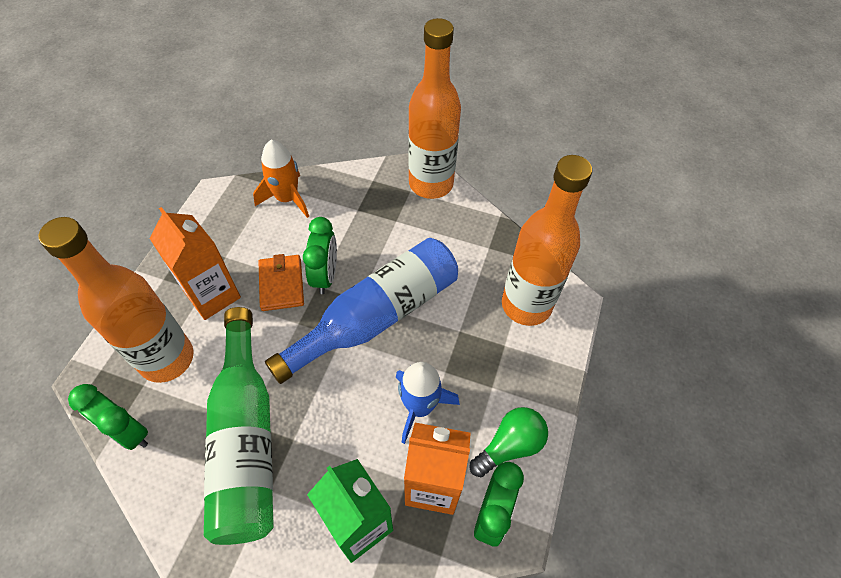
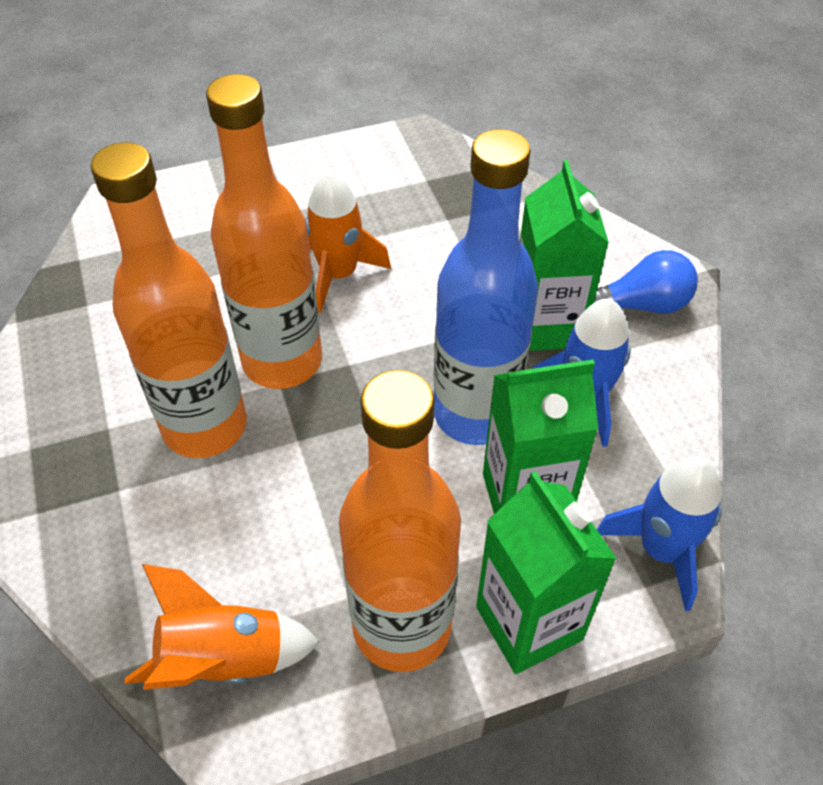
blue light bulb: none = 0 -> [594,250,698,314] = 1
blue rocket: [396,362,460,444] = 1 -> [533,299,631,447] [597,457,722,611] = 2
green bottle: [204,307,274,545] = 1 -> none = 0
green carton: [307,459,393,563] = 1 -> [476,471,617,674] [483,360,598,514] [520,160,609,351] = 3
green clock: [68,384,148,450] [303,217,337,294] [474,462,524,547] = 3 -> none = 0
green light bulb: [470,407,548,477] = 1 -> none = 0
orange carton: [149,207,241,320] [404,423,471,515] = 2 -> none = 0
orange rocket: [253,140,309,218] = 1 -> [125,564,320,690] [305,170,391,313] = 2
orange wallet: [259,254,304,311] = 1 -> none = 0

